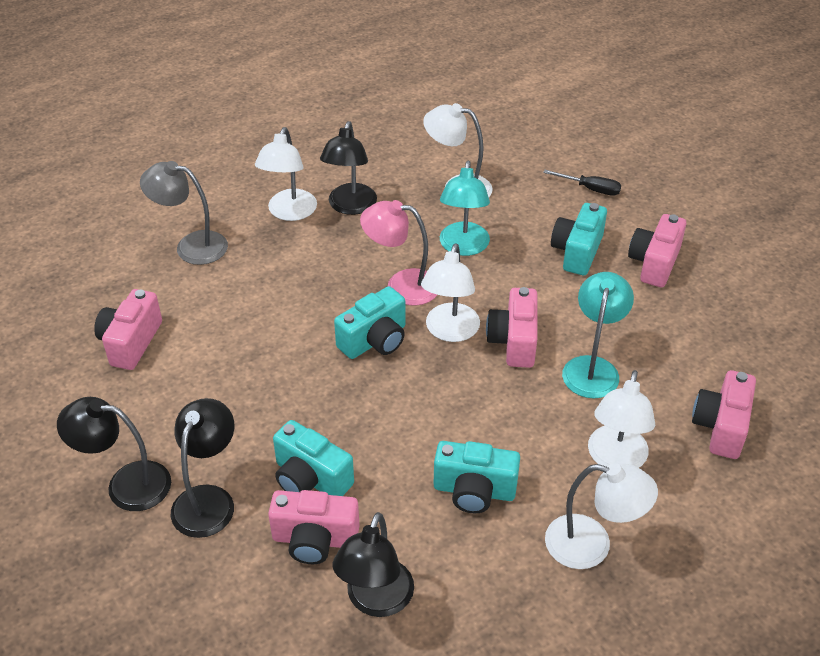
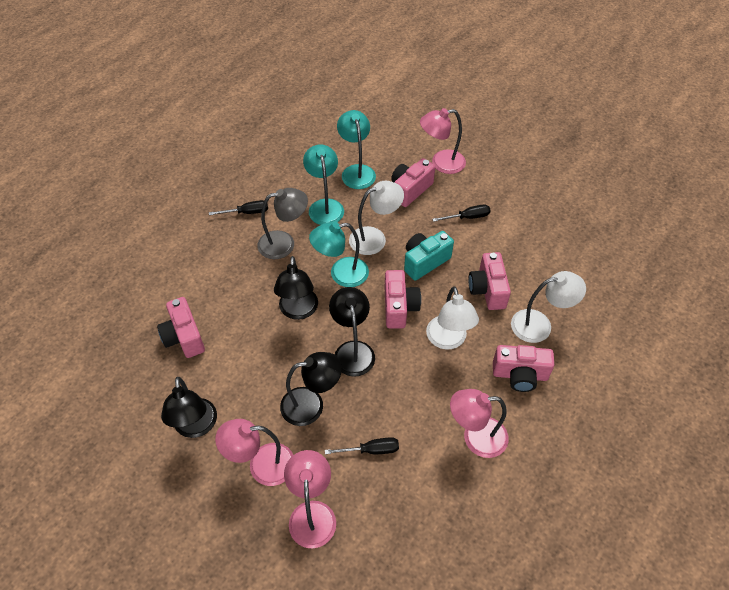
black screwdriver: [543,170,621,196] = 1 -> [209,200,268,215] [325,437,399,454] [432,205,491,222] = 3
pink lamp: [360,200,437,306] = 1 -> [215,419,293,486] [284,450,336,548] [420,108,466,174] [450,389,509,458] = 4
turquoise camera: [273,420,354,496] [334,286,405,359] [434,441,520,513] [551,203,607,275] = 4 -> [404,231,454,281] = 1
turquoise lamp: [440,161,490,256] [562,272,634,398] = 2 -> [303,144,344,225] [309,222,369,287] [337,110,376,189] = 3
white lamp: [255,127,317,221] [421,243,480,342] [423,103,493,197] [545,463,658,569] [588,370,655,468] = 5 -> [349,181,404,255] [426,286,479,350] [511,271,586,343] = 3

